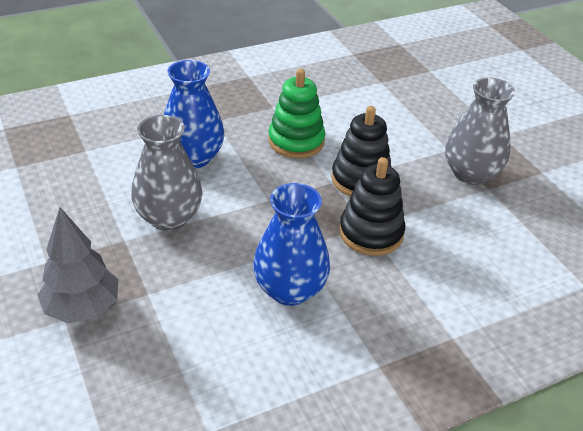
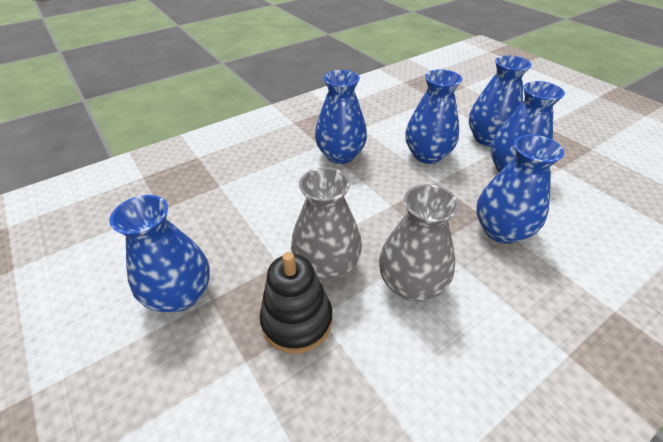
black stacking toy: [331,106,391,196] [339,157,405,256] = 2 -> [260,252,333,354] = 1
blue vase: [164,60,224,169] [253,183,330,306] = 2 -> [109,195,210,312] [315,70,367,164] [405,69,462,164] [469,55,532,147] [477,135,564,244] [491,81,565,172] = 6
green stacking toy: [268,69,325,158] = 1 -> none = 0
grey tree: [37,207,118,324] = 1 -> none = 0

